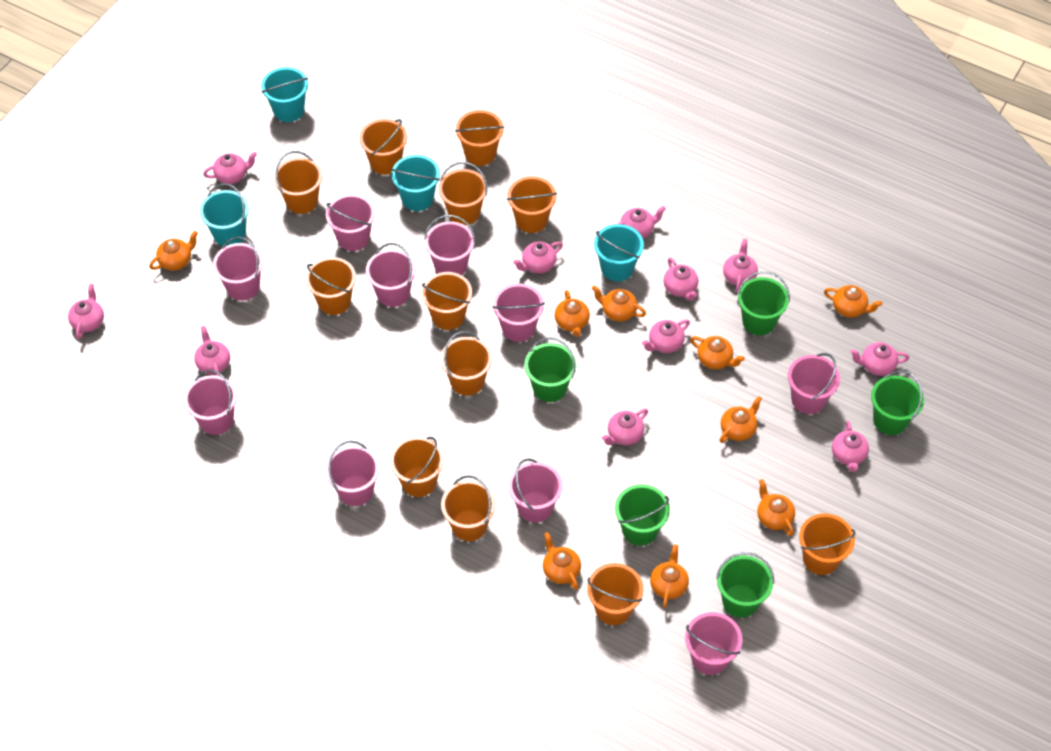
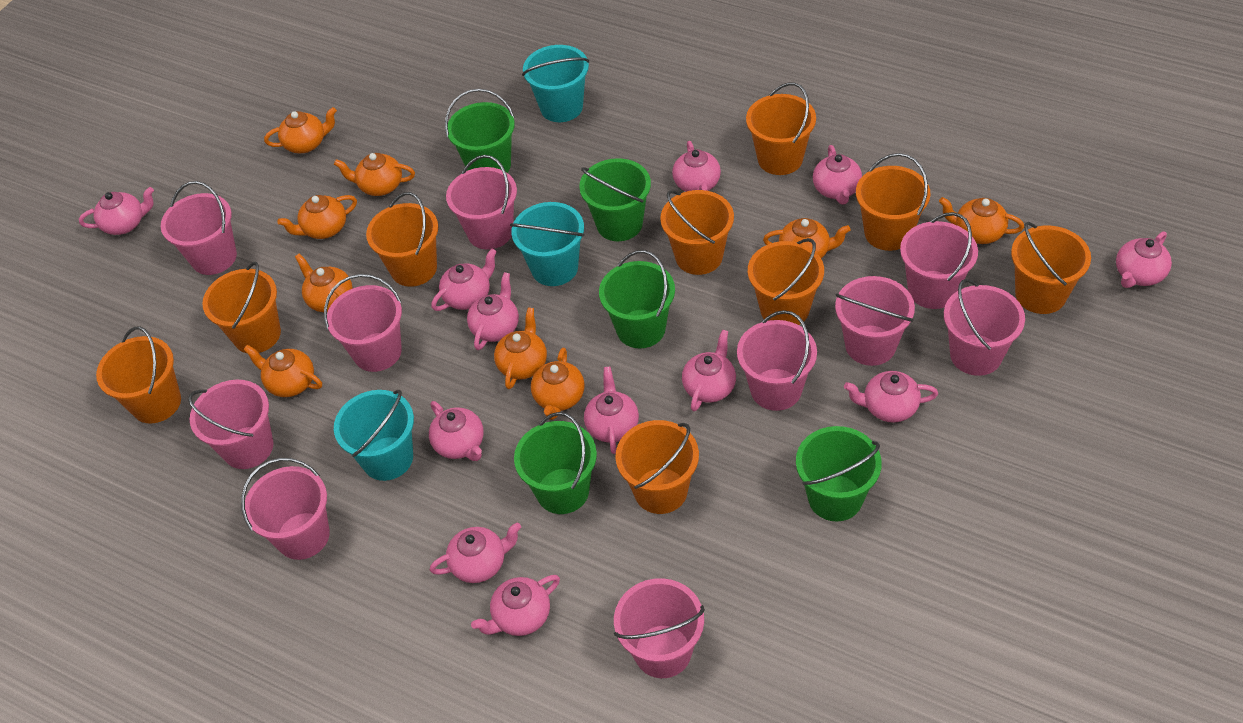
orange bucket: [274,151,322,214] [305,257,356,315] [359,119,407,175] [390,437,444,497] [422,272,472,330] [439,162,487,225] [440,331,492,396] [441,475,496,541] [455,110,504,166] [507,176,557,233] [587,563,643,625] [799,513,856,575] = 12 -> [96,327,181,424] [202,262,281,353] [366,192,438,287] [615,420,699,514] [660,190,734,275] [746,82,816,175] [748,238,824,325] [856,153,930,251] [1011,222,1091,314] = 9
pink teapot: [68,284,104,339] [194,326,230,376] [203,152,257,184] [513,242,563,273] [602,409,648,445] [617,206,666,238] [642,320,690,353] [664,258,698,301] [723,239,758,293] [832,420,869,472] [850,342,909,376] = 11 -> [79,187,154,235] [429,401,484,461] [430,522,521,583] [431,248,497,311] [467,272,519,350] [471,575,560,636] [584,367,639,454] [672,141,721,192] [682,330,736,411] [813,145,862,205] [844,371,938,422] [1116,231,1172,288] = 12
turquoise bucket: [200,183,249,246] [261,67,308,122] [391,155,440,211] [594,224,644,281] = 4 -> [334,390,414,481] [510,202,584,286] [522,45,589,122] = 3

